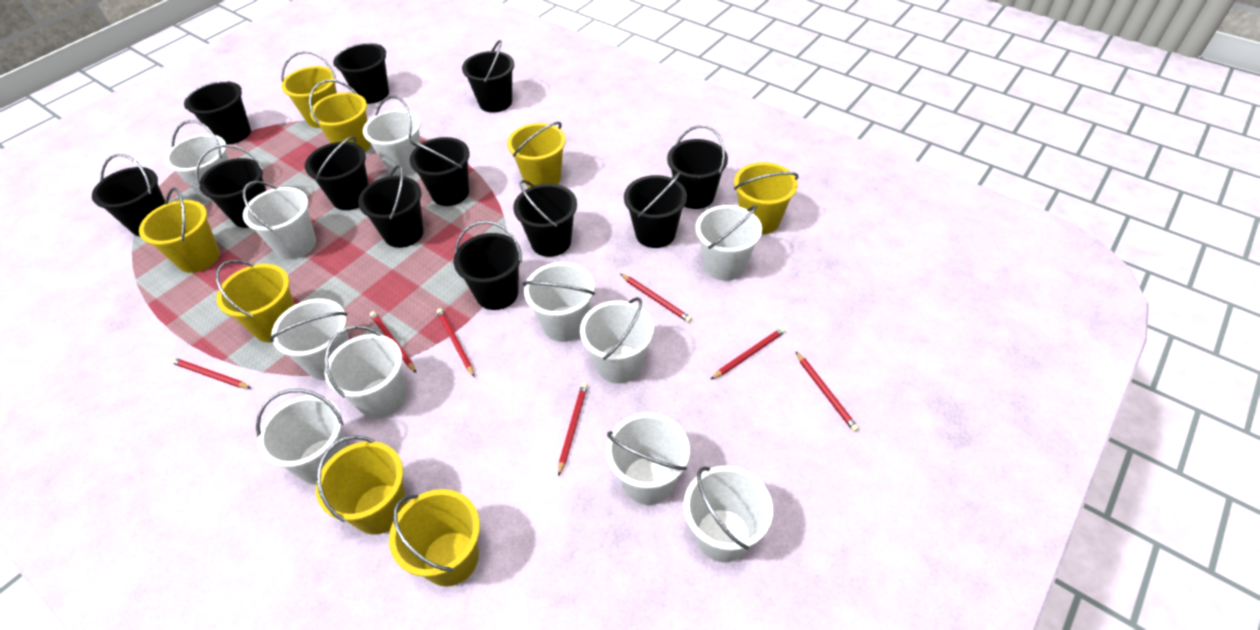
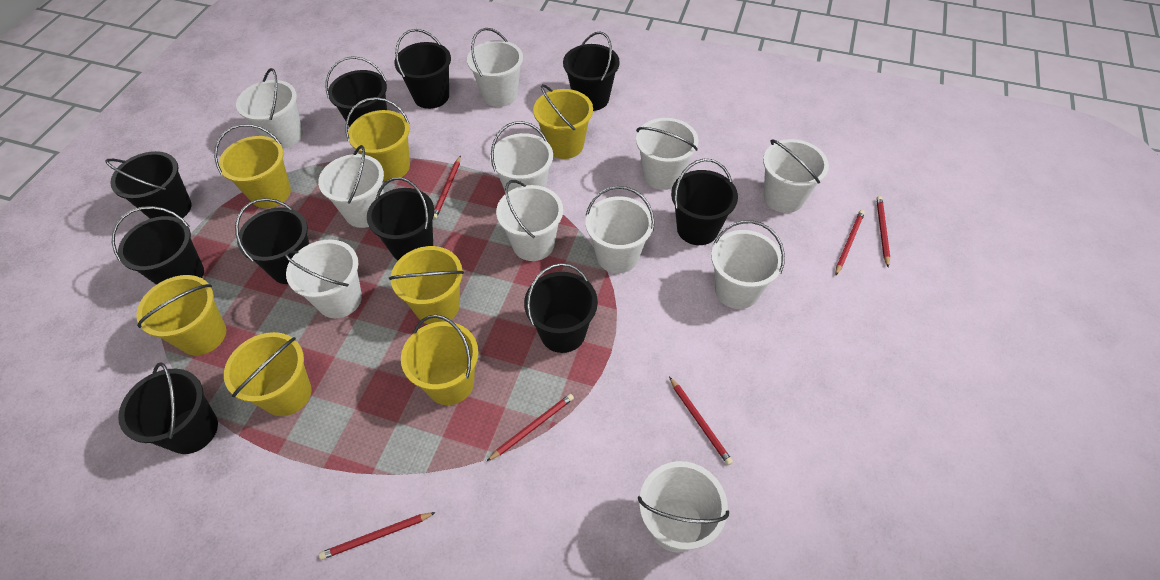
black bucket: [92,154,165,237] [184,81,251,145] [195,145,266,228] [305,136,369,210] [333,43,389,104] [358,165,424,248] [410,137,470,206] [454,221,522,310] [462,40,514,113] [513,180,577,257] [624,173,687,248] [667,125,728,209] = 12 -> [105,151,192,219] [112,206,204,285] [118,362,218,454] [235,198,309,284] [326,56,387,127] [367,177,434,260] [394,29,451,109] [524,263,598,353] [563,31,620,111] [671,159,738,245] = 10
red pencil: [170,358,251,389] [370,311,416,373] [437,308,474,377] [558,383,588,477] [621,274,692,323] [710,327,786,380] [795,351,859,432] = 7 -> [319,512,436,560] [433,156,461,219] [487,394,574,461] [669,377,733,465] [835,210,865,275] [876,196,890,267] = 6
yellow bucket: [139,188,220,273] [215,260,294,342] [281,51,337,128] [309,79,371,152] [316,435,407,534] [389,489,480,587] [507,122,566,188] [734,162,799,235] = 8 -> [136,275,226,356] [214,124,291,208] [224,332,311,416] [346,97,410,181] [389,246,464,324] [401,314,478,405] [533,84,593,159] = 7

